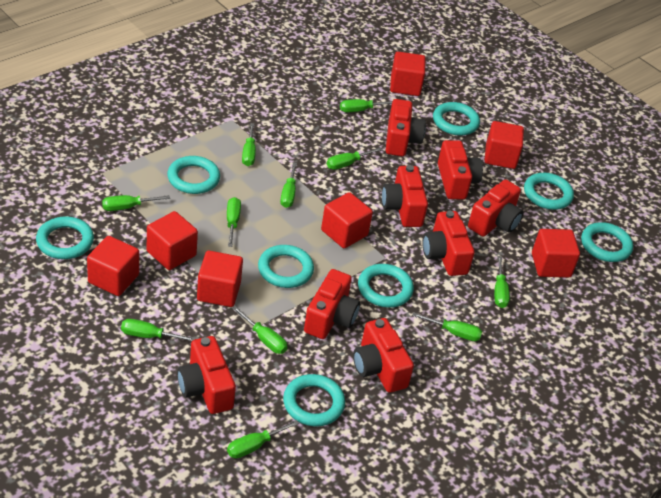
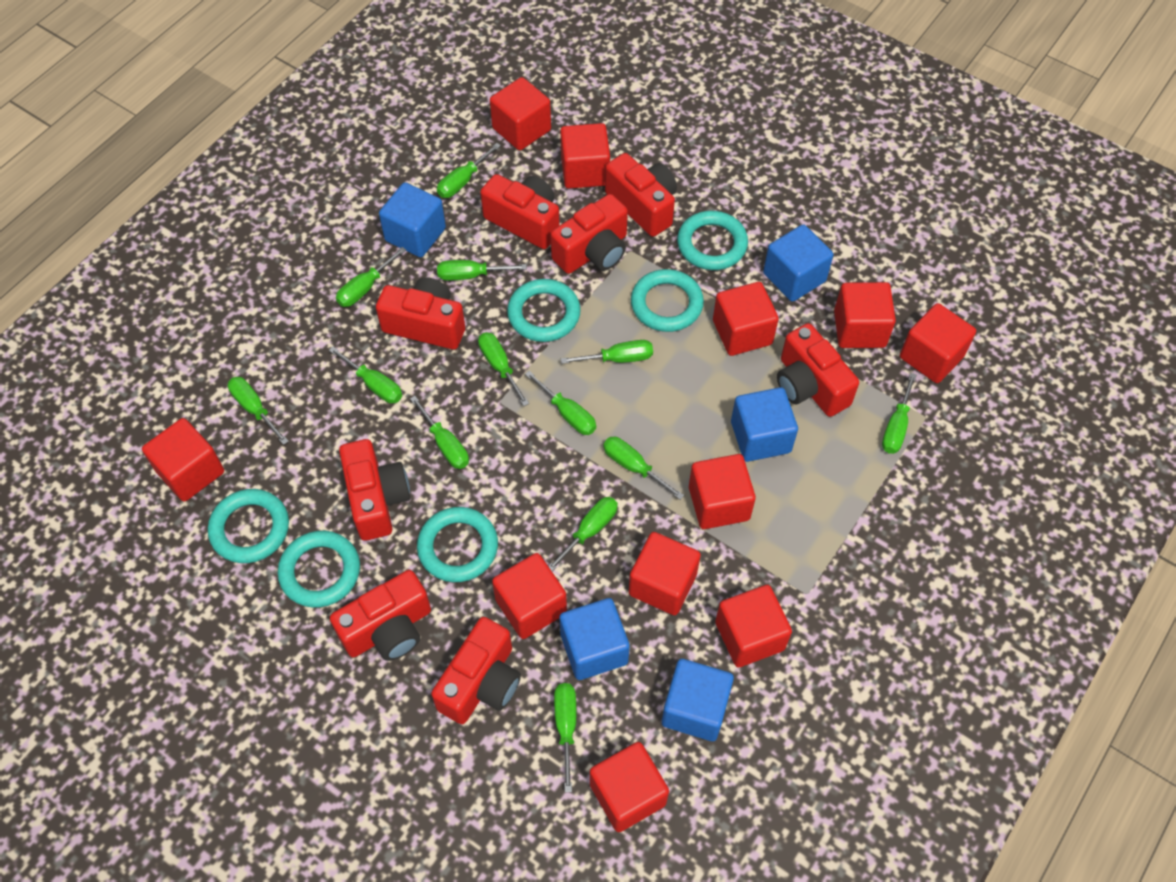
blue cube: none = 0 -> [379,182,446,257] [559,598,630,680] [662,659,734,741] [731,387,798,462] [763,224,833,302] = 5
green screwdriver: [102,195,170,211] [121,319,196,341] [227,197,241,247] [227,420,299,459] [232,306,287,354] [242,123,256,166] [280,162,297,208] [327,147,382,170] [340,99,393,112] [412,312,482,341] [494,256,510,308] = 11 -> [228,377,289,445] [329,347,402,403] [336,247,406,307] [410,396,469,469] [437,143,501,198] [437,260,527,280] [478,332,529,406] [525,371,596,435] [548,497,618,571] [554,683,576,792] [561,340,653,364] [603,437,684,500] [882,373,916,454] = 13
red cube: [87,236,139,296] [147,211,198,270] [197,251,243,307] [321,192,373,248] [390,52,426,96] [484,121,524,169] [532,229,580,278] = 7 -> [142,418,224,502] [490,77,551,150] [492,553,567,639] [560,123,610,189] [590,742,669,832] [629,532,701,615] [689,454,756,529] [713,282,779,356] [715,585,792,668] [834,282,896,348] [900,303,976,383] = 11
turquoise ring: [36,216,94,259] [167,156,220,194] [258,245,314,288] [283,374,345,426] [358,264,414,308] [433,102,480,136] [524,173,574,210] [581,222,633,262] = 8 -> [208,489,289,563] [278,531,360,608] [417,507,498,582] [507,279,581,342] [631,269,704,332] [677,211,748,270] = 6

